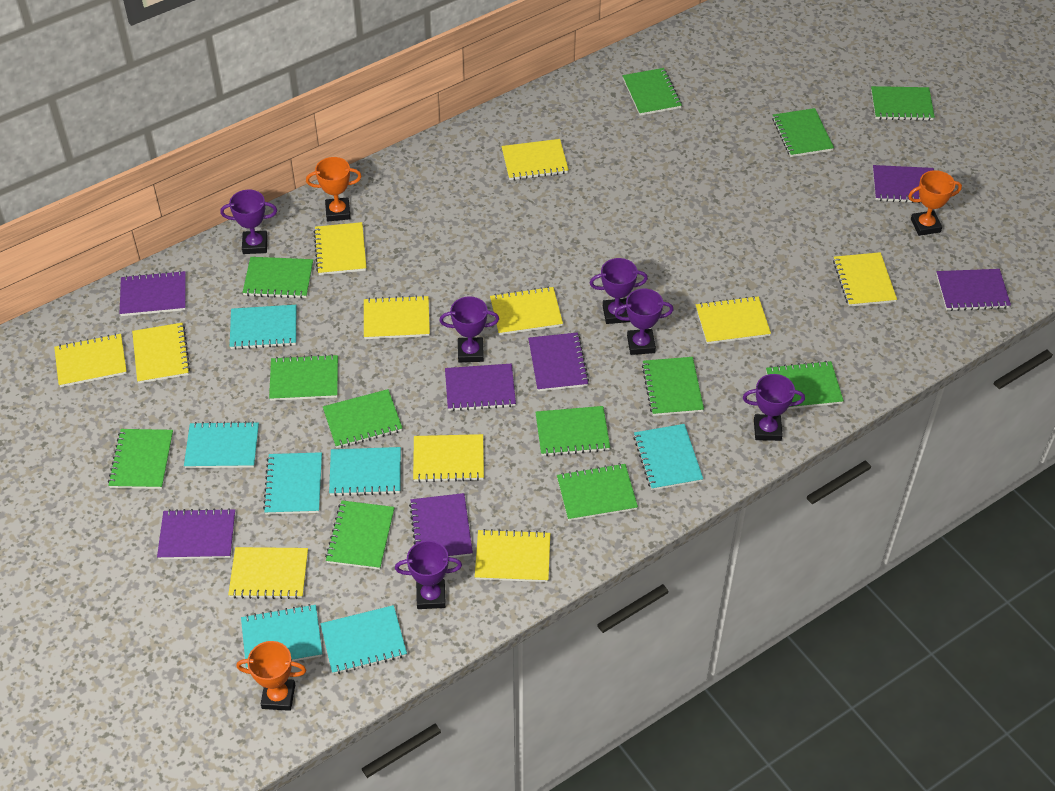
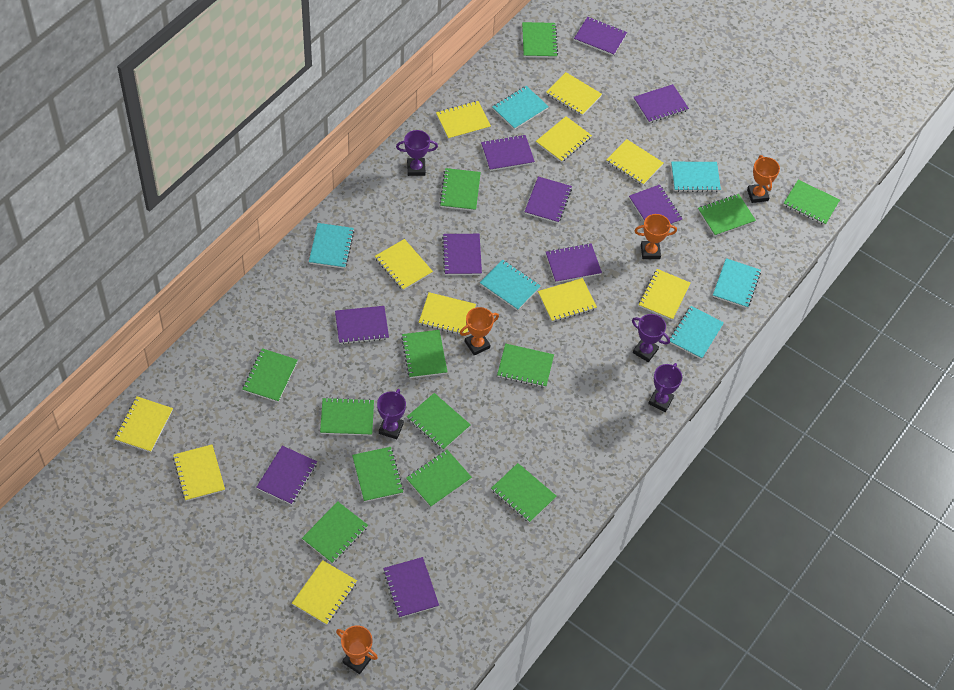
green notebook: [108,429,173,489] [242,257,313,299] [269,354,338,401] [323,389,402,448] [325,500,395,569] [535,406,610,456] [557,463,638,521] [622,68,682,116] [642,357,704,416] [766,361,844,409] [772,108,834,157] [871,86,935,121] = 12 -> [242,348,298,402] [302,501,368,564] [320,397,374,436] [352,447,404,502] [401,330,448,378] [406,450,472,507] [407,393,471,450] [439,168,481,211] [491,463,556,523] [497,343,554,387] [522,22,558,58] [698,194,756,236] [783,180,840,225] = 13
orange trophy: [236,641,306,711] [306,157,362,221] [908,170,962,236] = 3 -> [336,625,378,674] [460,307,499,356] [634,214,677,259] [747,155,780,203] = 4
purple notebook: [119,271,186,316] [157,508,235,559] [409,493,473,558] [445,364,516,411] [528,332,589,391] [873,165,934,203] [936,269,1011,311] = 7 -> [256,446,317,505] [335,306,389,344] [383,557,439,618] [442,234,482,275] [481,135,535,171] [524,176,572,223] [546,243,602,283] [574,17,627,56] [629,185,682,225] [634,84,689,123] = 10
purple trophy: [220,190,277,254] [395,540,462,609] [439,296,499,362] [590,258,648,324] [614,289,673,355] [743,374,805,441] = 6 -> [377,389,406,439] [396,130,438,176] [632,314,670,362] [648,363,682,412] = 4
turquoise notebook: [184,421,259,468] [230,305,296,350] [241,604,322,669] [263,452,322,514] [320,605,407,674] [329,447,401,496] [633,424,703,490] = 7 -> [309,223,354,269] [480,260,540,311] [492,86,549,130] [669,306,724,359] [671,162,721,192] [713,258,761,308] = 6

